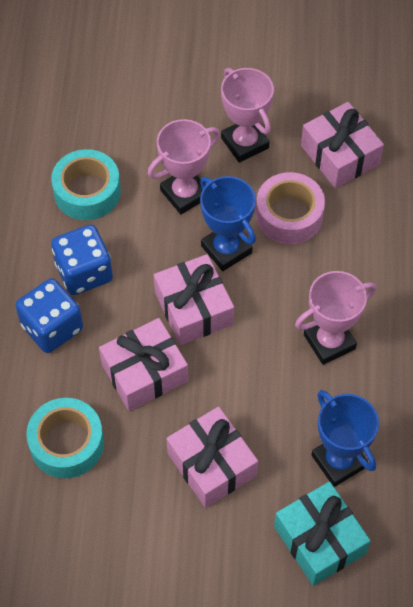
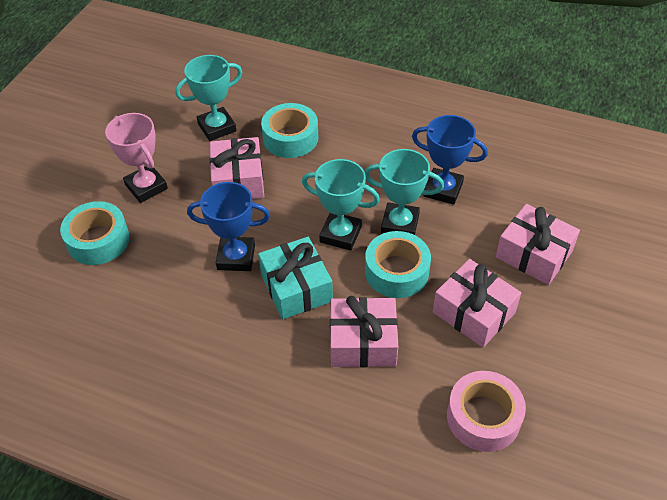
blue dice: [16,278,83,353] [51,225,113,295] = 2 -> none = 0
pink trophy: [147,119,220,214] [221,68,274,163] [295,271,376,365] = 3 -> [105,113,168,203] = 1
turquoise tape: [27,398,104,478] [51,149,121,220] = 2 -> [60,201,130,265] [261,103,318,158] [365,231,431,298] = 3
turquoise trophy: none = 0 -> [175,55,242,141] [302,159,380,251] [365,149,444,235] = 3

